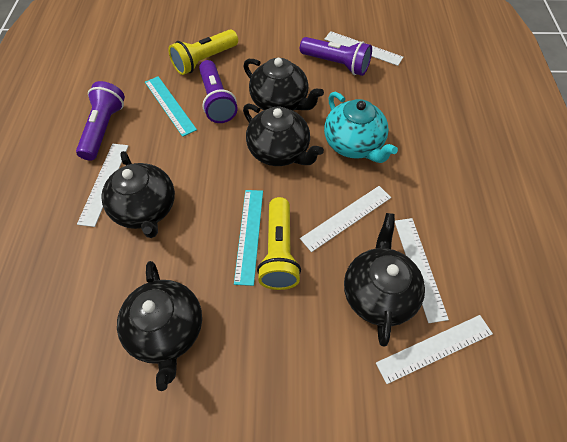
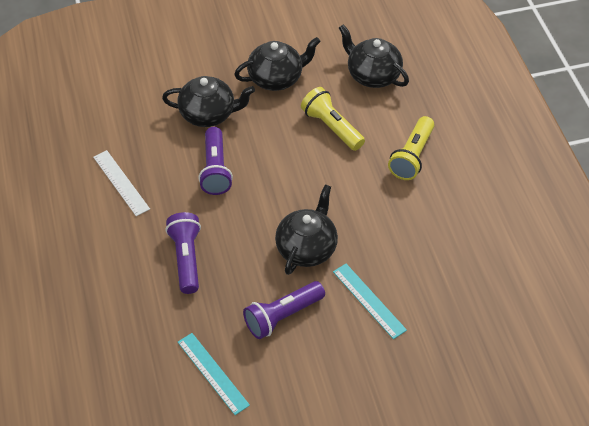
black teapot: [101,151,175,238] [117,261,202,391] [243,58,324,111] [243,104,324,166] [344,213,425,347] = 5 -> [162,76,255,127] [234,37,321,91] [275,184,338,275] [339,25,409,88] = 4
turquoise teapot: [324,92,398,163] = 1 -> none = 0
white ruler: [77,144,128,227] [300,186,391,252] [324,31,403,66] [376,315,493,384] [395,218,449,323] = 5 -> [93,150,150,216] = 1

